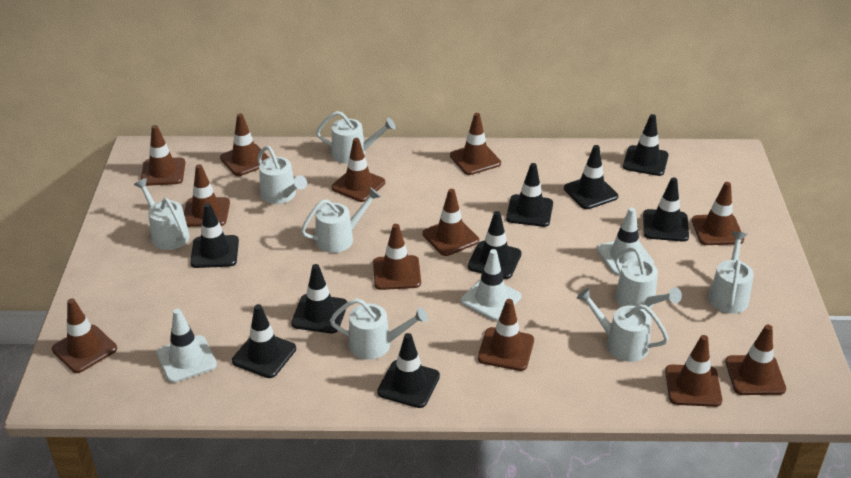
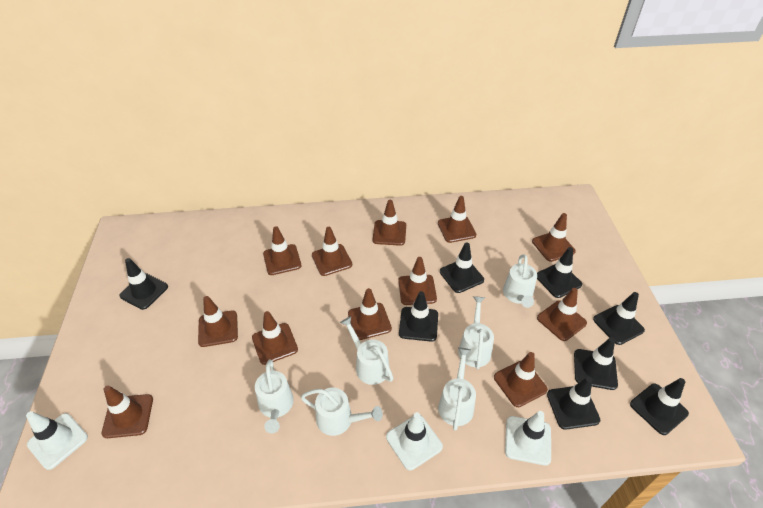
black traffic cone: [190,203,239,268] [232,304,296,378] [291,264,347,333] [377,333,440,408] [468,211,522,279] [506,163,553,227] [564,145,618,209] [623,114,669,176] [643,177,689,242] = 9 -> [119,258,168,310] [399,291,438,342] [440,243,484,293] [537,247,582,298] [547,376,600,430] [574,337,618,390] [593,292,645,345] [630,378,689,435] = 8
white watering can: [134,178,190,250] [257,146,307,204] [301,187,381,253] [316,111,396,164] [330,298,428,360] [577,288,669,362] [615,247,682,309] [708,231,754,314] = 8 -> [255,359,294,433] [301,388,383,436] [340,316,393,385] [438,348,476,431] [458,296,494,369] [503,254,537,308] = 6

